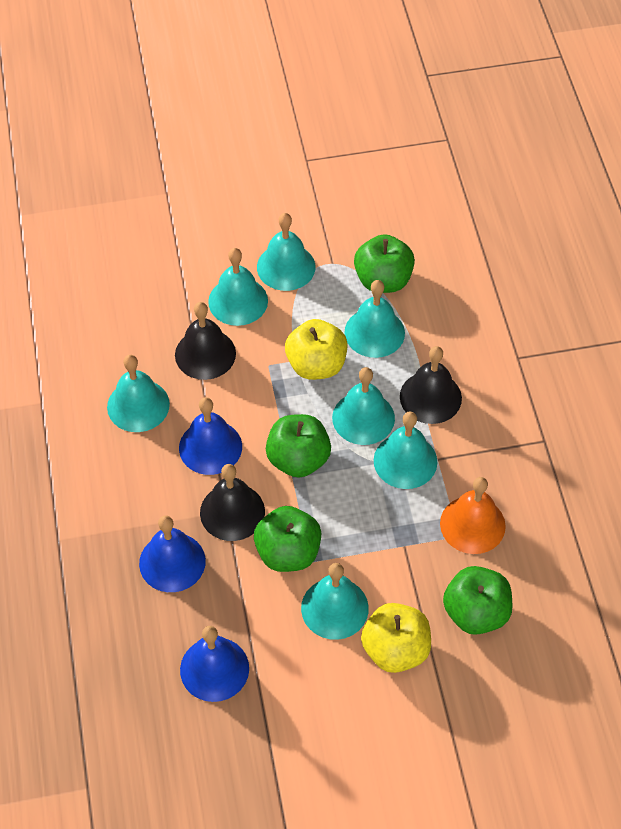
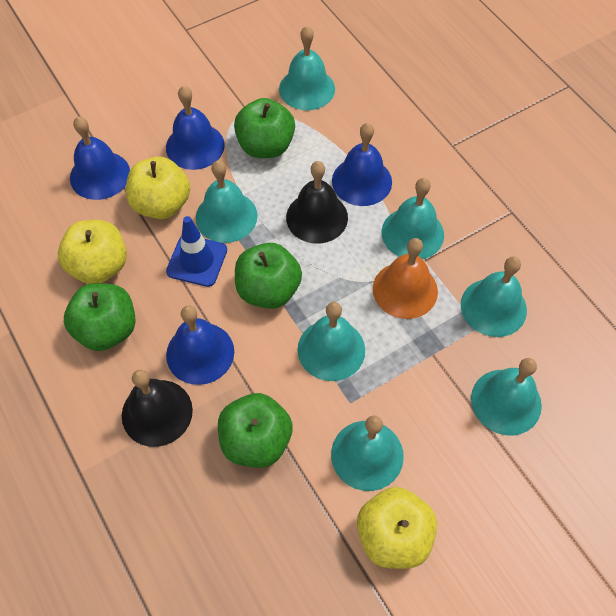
black bell: [175,302,236,380] [200,464,265,541] [400,346,462,424] = 3 -> [122,370,193,447] [286,161,348,244] = 2
blue bell: [139,515,206,592] [179,397,242,475] [180,626,249,702] = 3 -> [70,117,130,200] [166,86,225,170] [166,305,234,385] [332,123,392,206] = 4
blue traffic cone: none = 0 -> [166,216,227,287] = 1
yellow apple: [285,319,348,380] [361,603,431,673] = 2 -> [58,220,127,284] [126,157,190,219] [357,487,437,569] = 3

